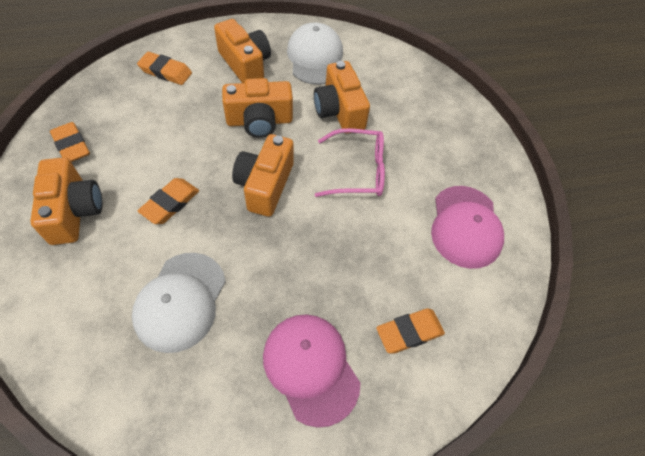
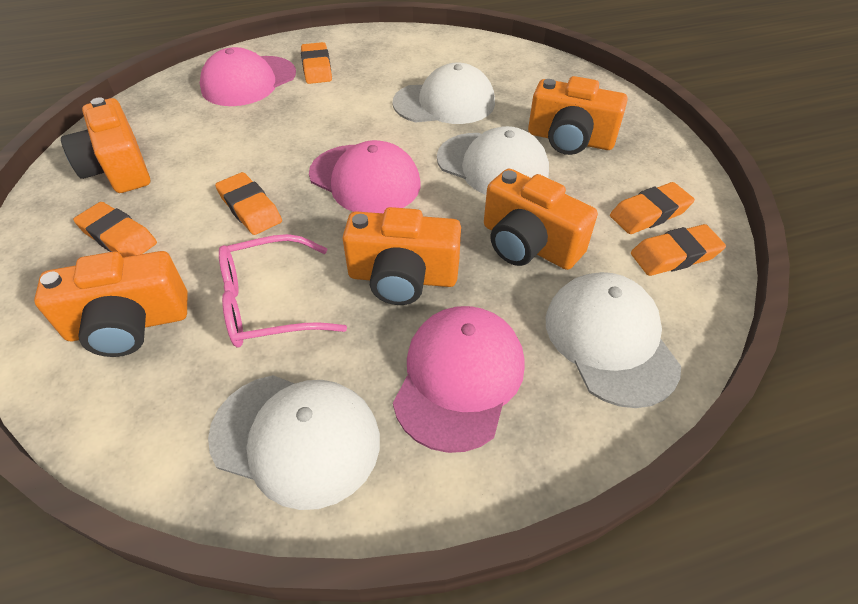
orange eraser: [50,122,90,162] [137,52,192,85] [138,178,199,224] [376,308,445,353] = 4 -> [73,202,157,257] [215,172,282,235] [301,42,332,84] [610,182,695,234] [631,224,726,276] = 5
pink cap: [263,314,360,428] [431,186,504,269] = 2 -> [200,47,296,106] [309,140,420,213] [393,306,525,453] = 3
white cap: [132,253,226,353] [287,22,343,85] = 2 -> [208,375,380,510] [393,63,495,124] [437,126,549,195] [546,272,681,408] = 4

